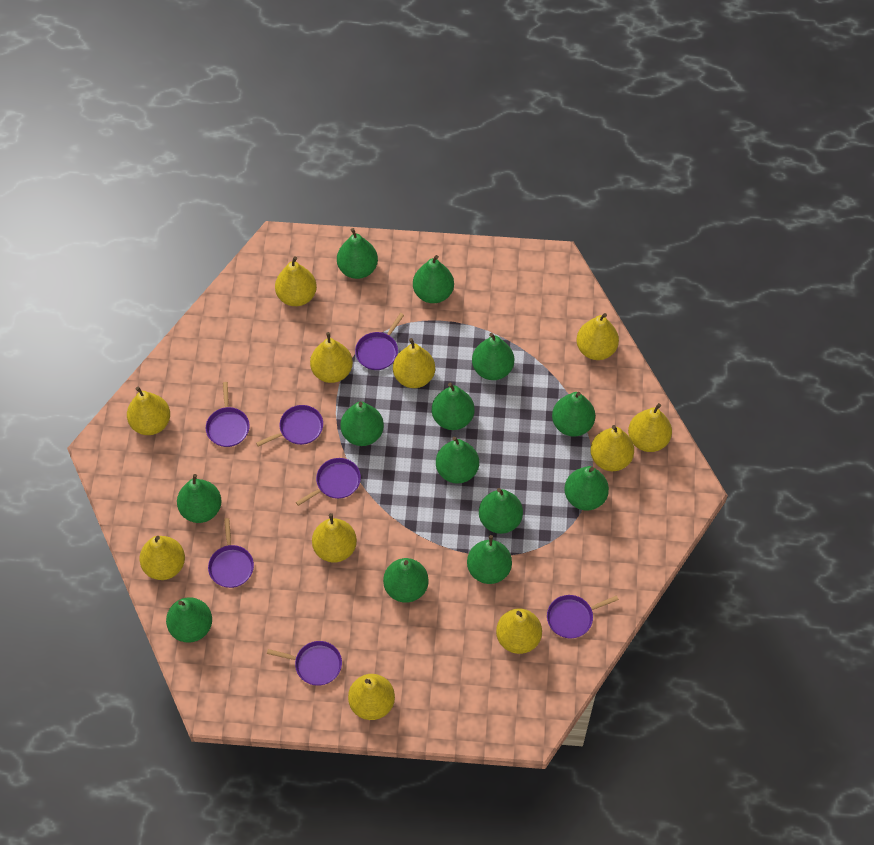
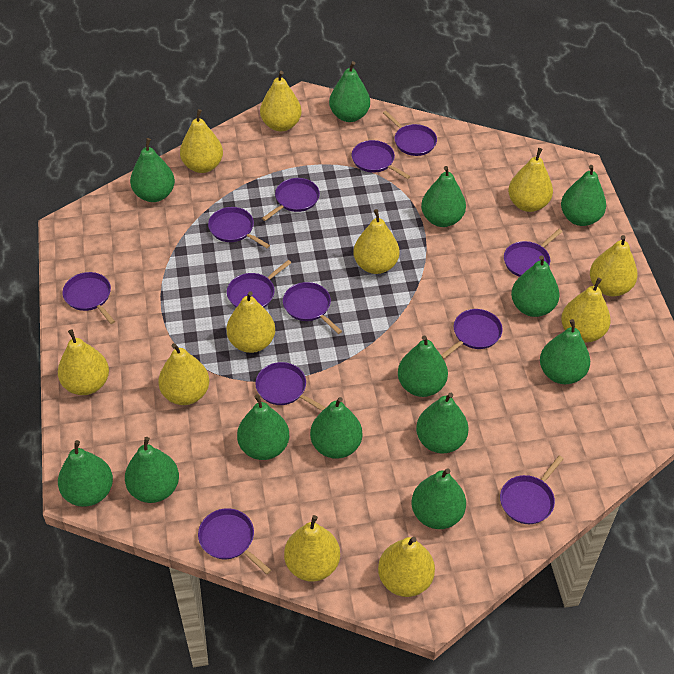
purple pan: [206,382,250,447] [208,518,254,588] [256,405,323,446] [267,641,342,686] [296,458,361,506] [355,313,404,370] [547,595,619,638] = 7 -> [62,272,115,324] [198,508,271,574] [208,207,270,248] [227,260,292,307] [255,362,326,411] [262,178,320,221] [283,282,342,334] [352,140,411,179] [383,111,437,156] [441,309,503,359] [500,455,564,524] [504,229,563,277] = 12

